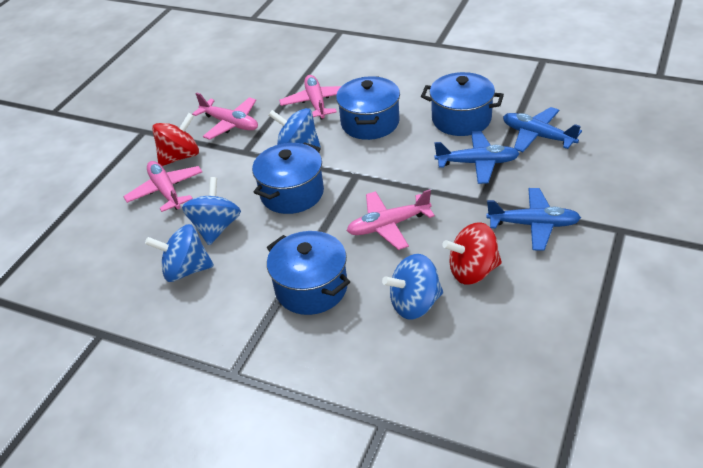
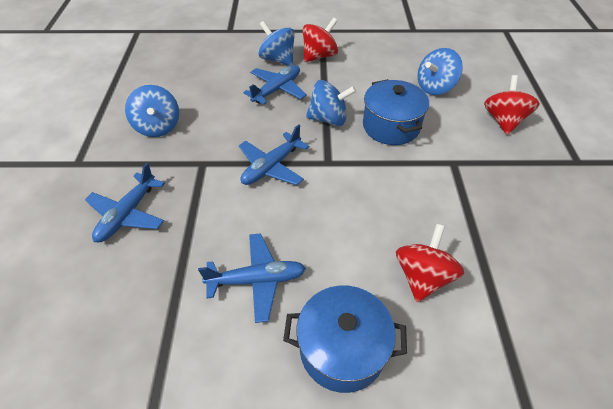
blue plane: [434,131,520,184] [486,188,581,251] [503,107,582,152] = 3 -> [85,163,165,242] [198,233,306,323] [239,124,309,185] [243,65,307,105] = 4
blue pot: [252,142,324,214] [267,231,350,315] [336,76,400,140] [421,72,504,136] = 4 -> [283,285,407,393] [363,79,429,145] = 2
pink plane: [123,161,202,212] [192,93,258,140] [279,75,341,119] [347,189,435,250] = 4 -> none = 0
red spinning top: [152,113,199,166] [442,222,502,285] = 2 -> [303,18,338,62] [396,224,464,302] [484,75,540,135] = 3

